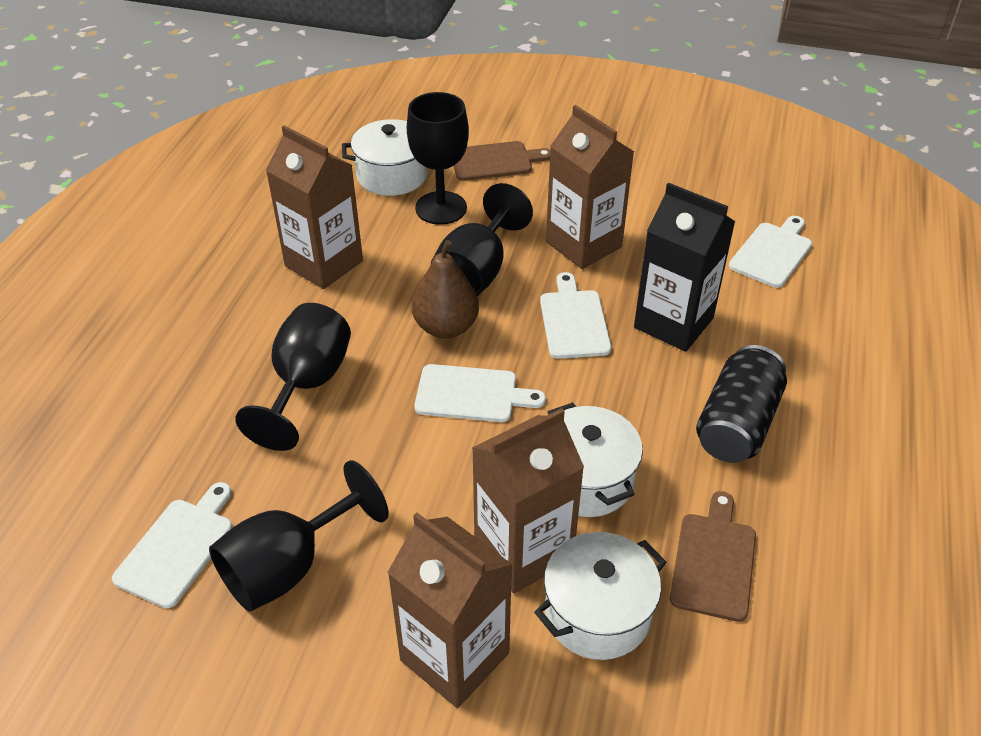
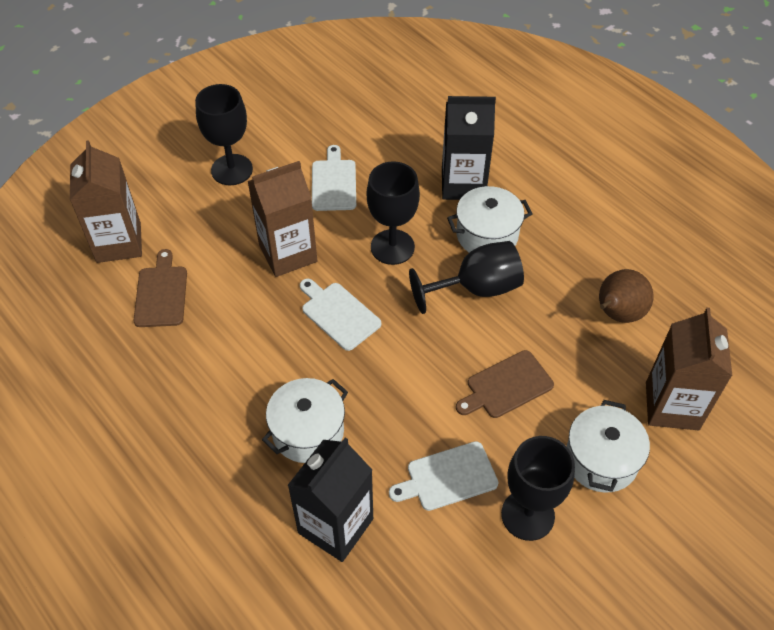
black can: [696,345,787,463] = 1 -> none = 0
black carton: [634,183,735,352] = 1 -> [287,438,373,562] [442,96,496,200] = 2
brown carton: [266,125,363,289] [387,513,513,708] [472,408,584,594] [546,105,634,269] = 4 -> [70,140,142,263] [247,161,317,277] [646,308,732,430] = 3
white cutting board: [112,482,232,608] [414,364,546,422] [540,272,611,359] [729,216,812,288] = 4 -> [300,278,381,351] [312,145,356,211] [389,441,498,511] = 3

